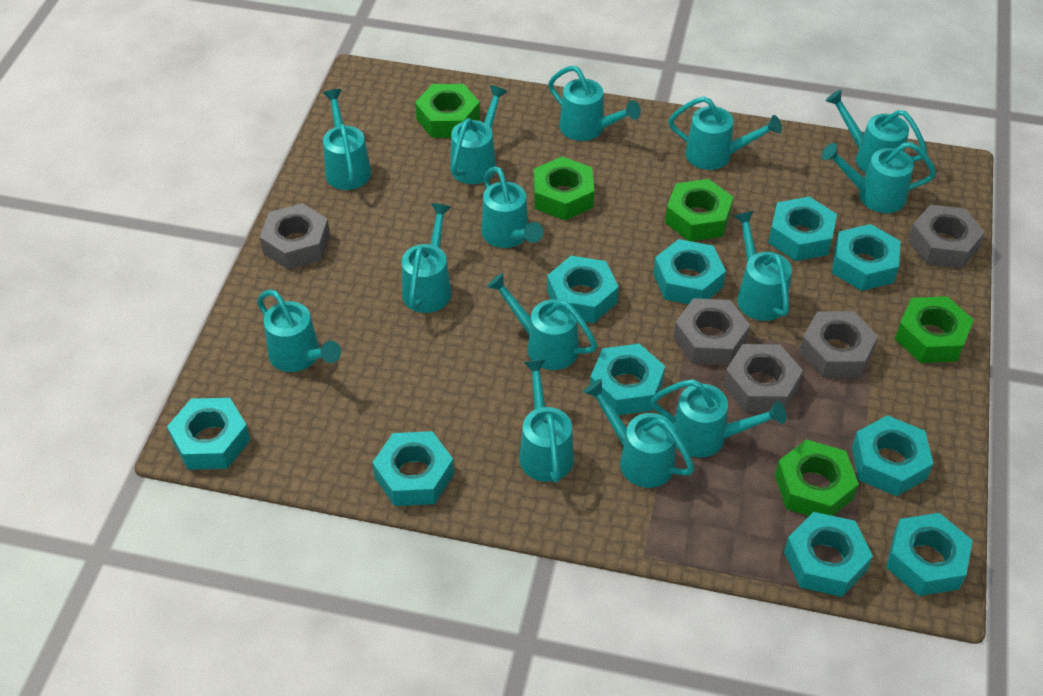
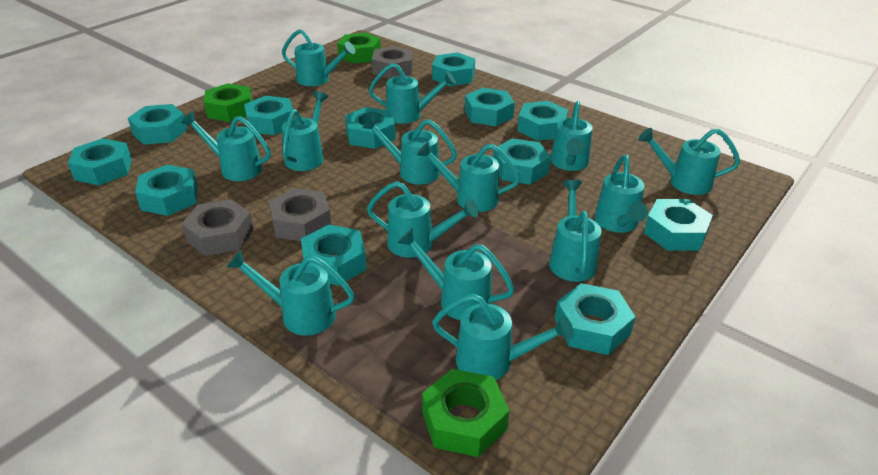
green nut: [415,84,480,138] [534,157,594,220] [665,179,733,241] [775,439,859,516] [895,296,974,363] = 5 -> [204,83,252,122] [337,33,381,64] [422,369,509,457] = 3
grey nut: [260,203,330,269] [673,298,750,365] [723,344,803,412] [799,311,878,378] [908,205,985,268] = 5 -> [182,199,254,256] [269,188,331,241] [372,46,413,79] = 3
turquoise nut: [167,398,250,470] [372,431,454,506] [547,256,619,323] [590,344,665,415] [653,239,726,304] [768,197,837,261] [784,512,873,597] [832,224,900,291] [852,415,933,496] [886,513,973,596] = 10 -> [68,138,132,185] [128,104,188,145] [135,165,198,216] [244,96,294,135] [301,225,367,286] [345,107,396,149] [432,52,475,86] [465,88,515,126] [493,138,551,185] [518,101,568,141] [555,283,635,355] [644,199,713,251] = 12

